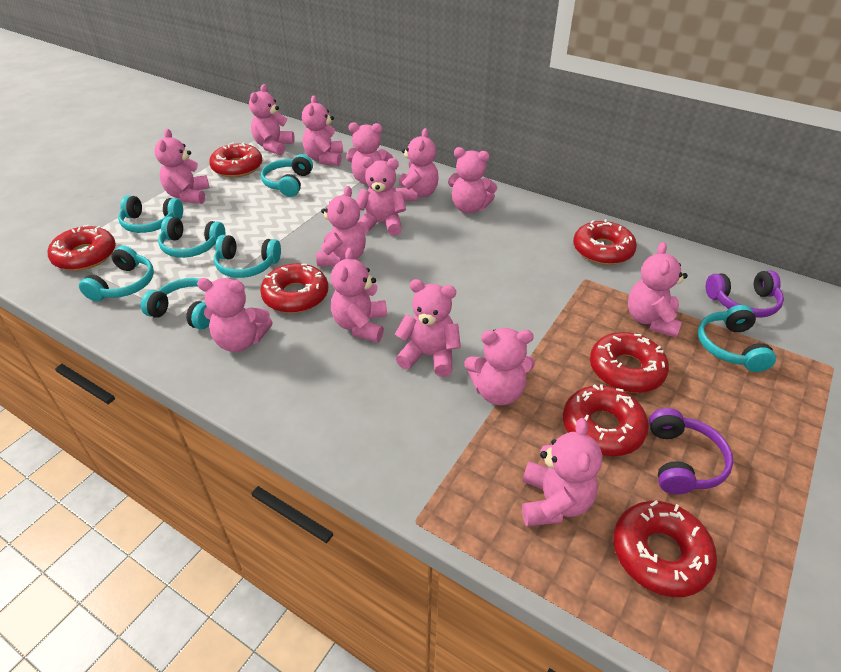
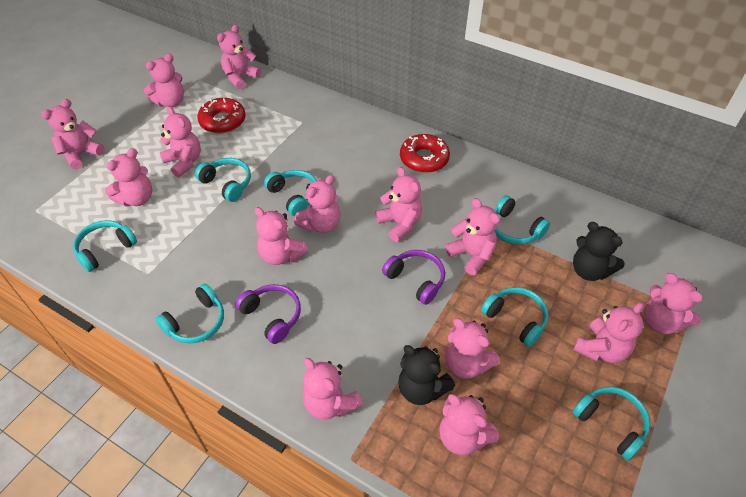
black teddy bear: none = 0 -> [398,345,455,405] [573,222,625,281] = 2
red donut: [48,225,116,271] [209,142,262,177] [260,263,328,313] [563,384,649,456] [573,219,637,265] [590,332,669,393] [613,501,717,597] = 7 -> [197,98,246,133] [400,134,450,173] = 2

